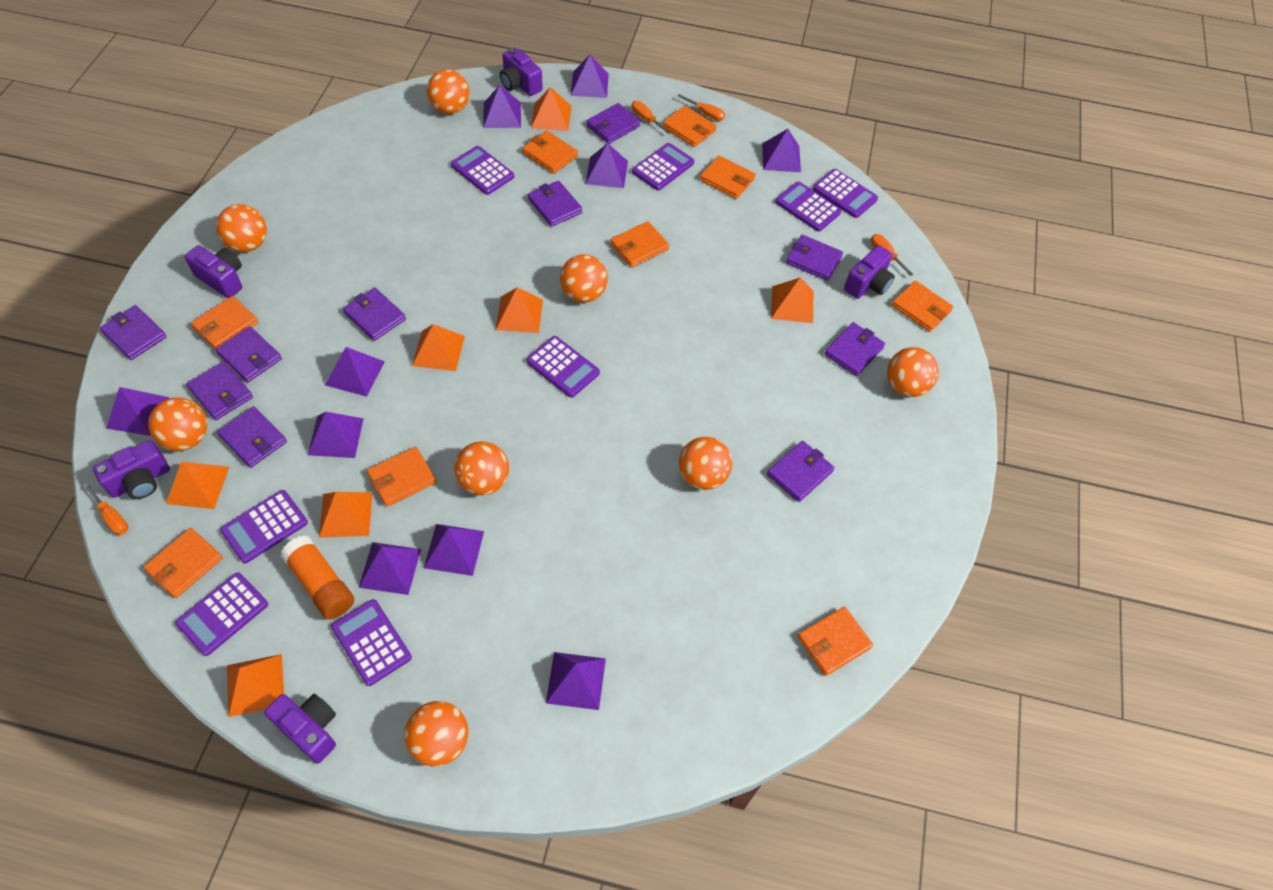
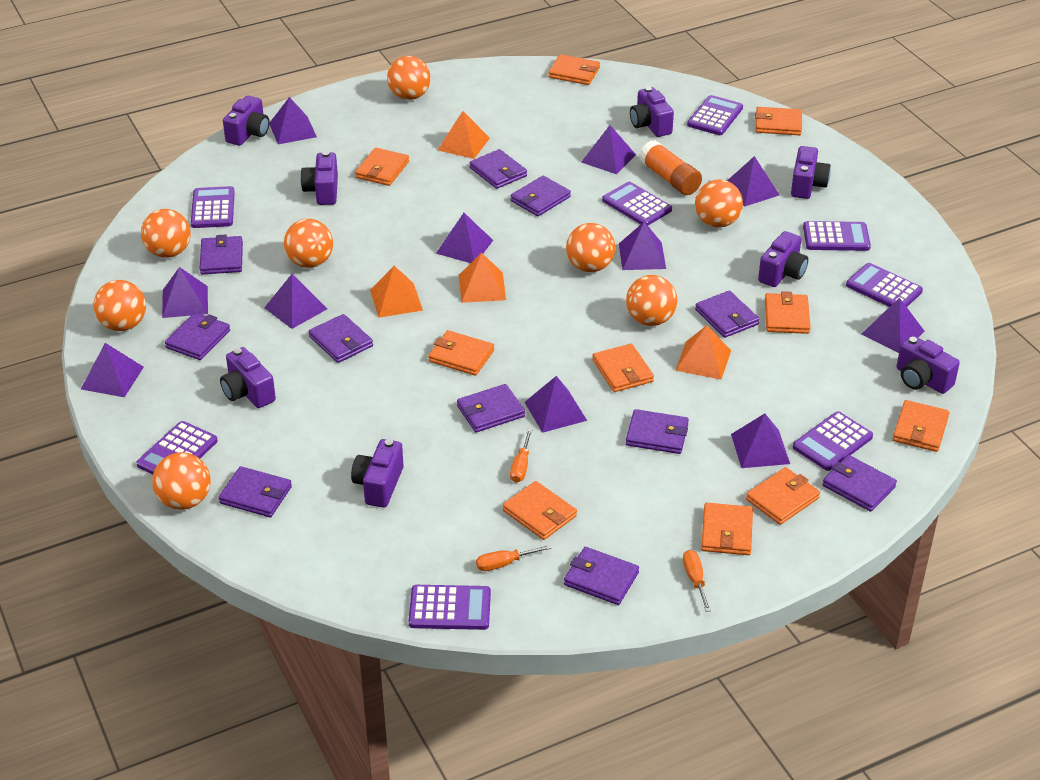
orange pyramid: [166,461,229,509] [227,654,284,717] [319,492,373,538] [412,324,465,371] [496,287,543,333] [531,87,572,131] [771,278,814,323] = 7 -> [370,266,423,318] [438,111,490,159] [459,253,506,303] [675,325,731,380] = 4
orange screwdriver: [83,483,128,535] [632,101,671,134] [678,94,725,121] [871,234,914,276] = 4 -> [476,545,552,571] [510,429,532,483] [683,550,711,612] = 3
orange wallet: [143,528,223,598] [191,296,258,349] [367,447,436,507] [522,130,578,174] [610,221,669,268] [663,106,717,147] [700,156,755,199] [798,607,873,676] [892,281,953,332] = 9 -> [355,148,409,186] [428,330,494,376] [503,481,577,540] [548,54,600,85] [593,344,654,392] [701,503,753,555] [746,467,820,525] [755,107,802,135] [765,291,811,334] [893,400,950,452] = 10
purple camera: [93,440,170,499] [184,245,242,298] [264,694,336,763] [500,47,543,96] [844,245,895,299] = 5 -> [220,347,276,408] [223,96,269,146] [300,151,338,205] [351,439,403,508] [630,87,674,137] [758,231,808,287] [791,146,831,199] [897,336,960,394] = 8
purple pyramid: [106,387,170,436] [308,412,364,458] [325,347,385,397] [359,542,421,595] [424,524,484,576] [483,85,521,128] [546,652,606,710] [571,55,609,98] [585,143,628,188] [762,129,801,172] = 10 -> [81,343,144,397] [162,267,208,318] [264,274,327,329] [269,97,317,144] [436,213,493,263] [525,376,587,433] [581,125,636,175] [619,222,666,270] [727,156,779,206] [731,414,790,468] [862,298,925,353] = 11
purple wallet: [100,305,167,360] [186,361,253,420] [215,326,282,382] [217,406,287,468] [343,287,406,341] [528,181,582,227] [586,103,641,144] [767,441,835,502] [786,235,843,281] [824,322,885,376] = 10 -> [165,312,230,360] [200,234,243,274] [219,466,292,517] [309,314,373,363] [457,384,525,433] [469,149,527,189] [510,176,571,216] [564,547,639,605] [626,409,689,454] [695,291,759,338] [822,455,897,512] = 11

